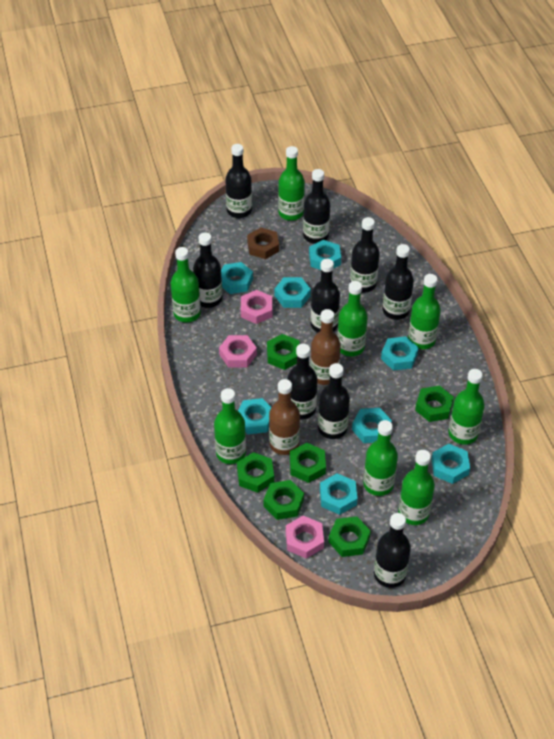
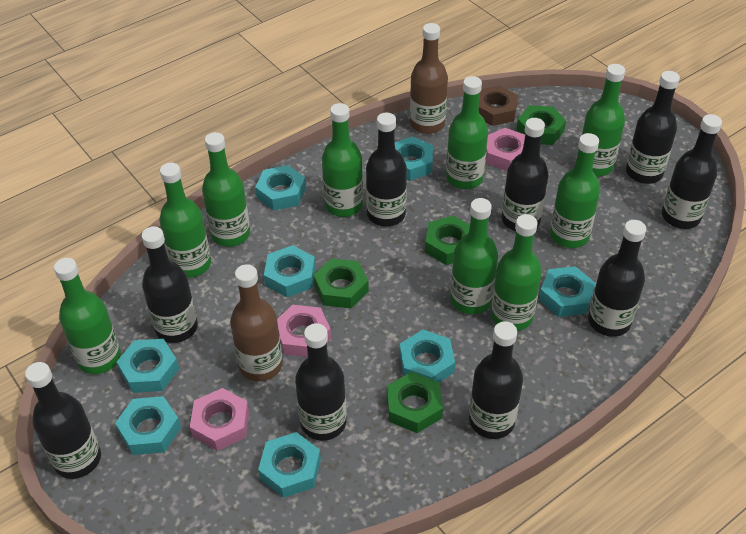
green bottle: [170,247,201,323] [214,388,246,464] [278,146,305,221] [337,281,368,357] [363,420,398,496] [398,450,435,525] [408,274,441,350] [448,369,485,445] = 8 -> [54,258,121,374] [159,163,211,278] [202,132,250,247] [322,103,363,217] [446,76,488,189] [451,198,498,314] [491,214,542,331] [550,133,600,248] [582,64,625,176] = 9
green nut: [237,452,274,493] [263,480,304,520] [267,334,300,370] [290,443,326,483] [329,516,371,557] [415,386,454,422] = 6 -> [314,258,369,308] [387,372,443,433] [425,216,470,265] [516,106,566,145] = 4

